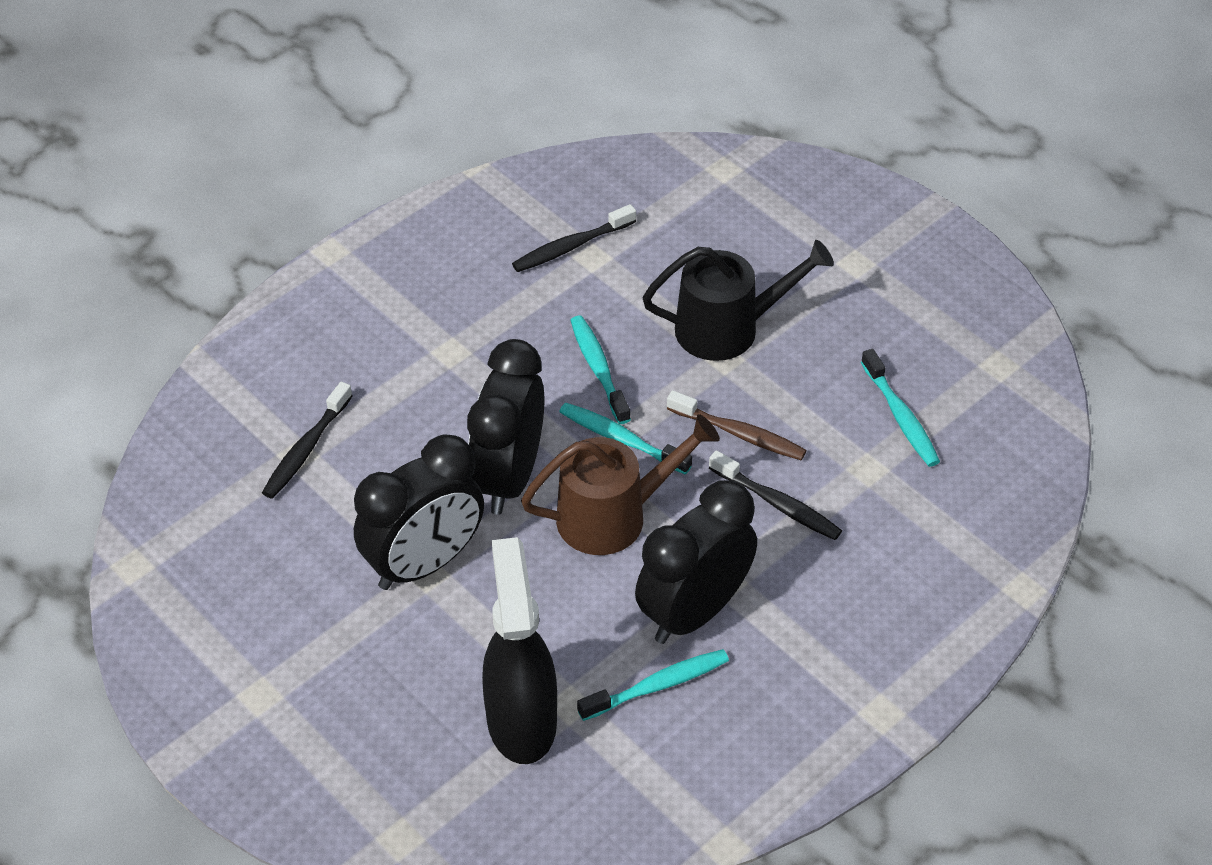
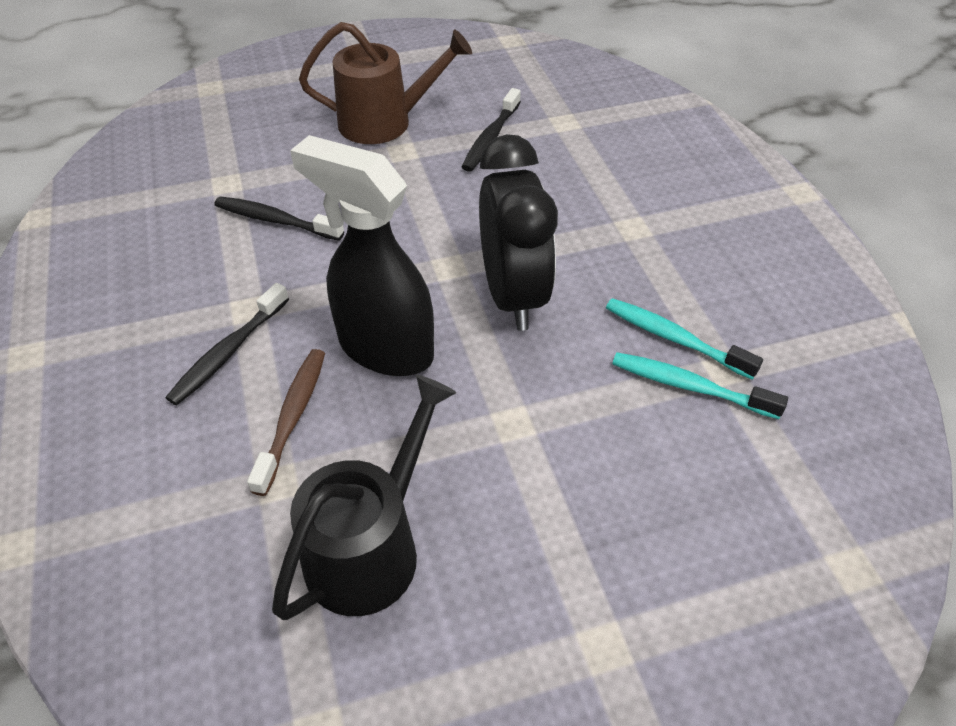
black clock: [354,434,484,590] [467,339,544,514] [635,480,757,644] = 3 -> [479,134,558,331] = 1
turquoise toothbrush: [559,403,692,475] [570,315,631,424] [577,649,729,721] [861,349,940,467] = 4 -> [606,298,763,380] [612,352,788,419] = 2

